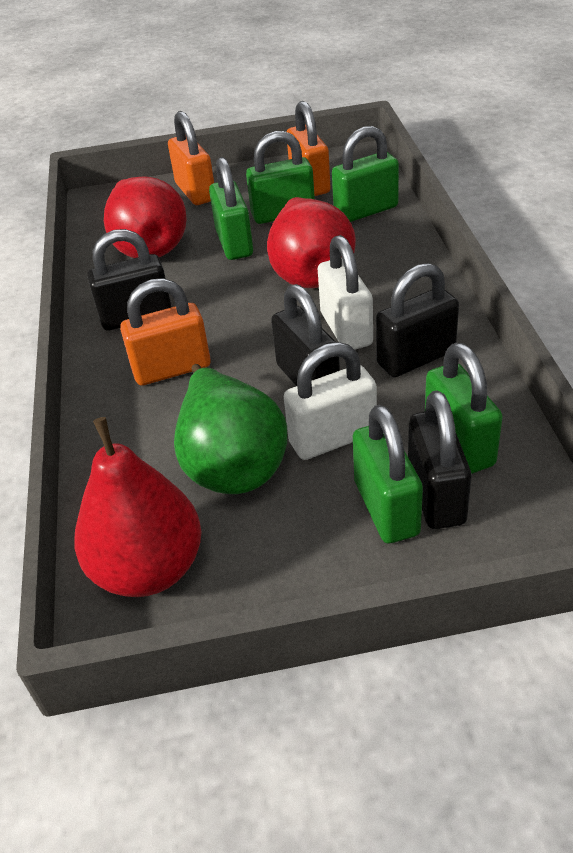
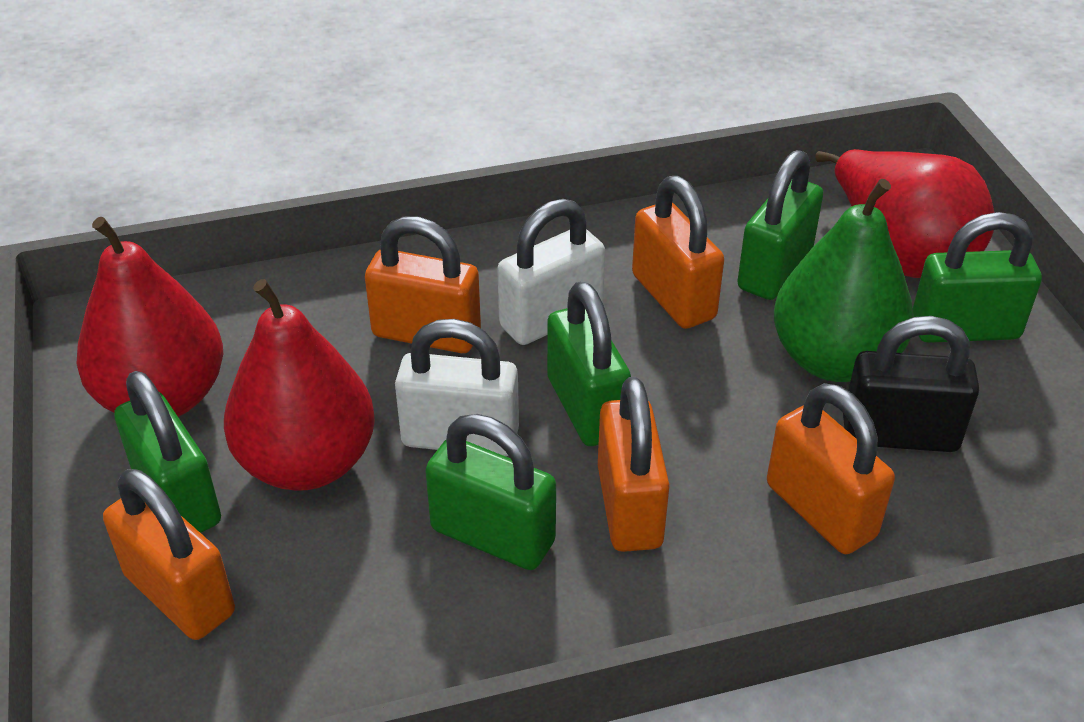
black padlock: [87,229,172,330] [271,284,340,386] [376,263,459,377] [408,391,472,529] = 4 -> [843,316,979,452] = 1
orange padlock: [120,278,211,386] [168,111,214,205] [287,101,331,196] = 3 -> [103,469,235,640] [365,217,481,353] [598,377,670,552] [632,176,724,329] [767,383,895,554] = 5

